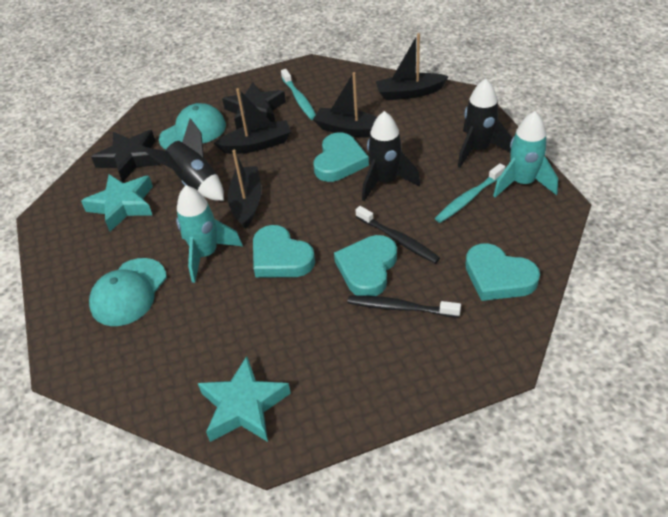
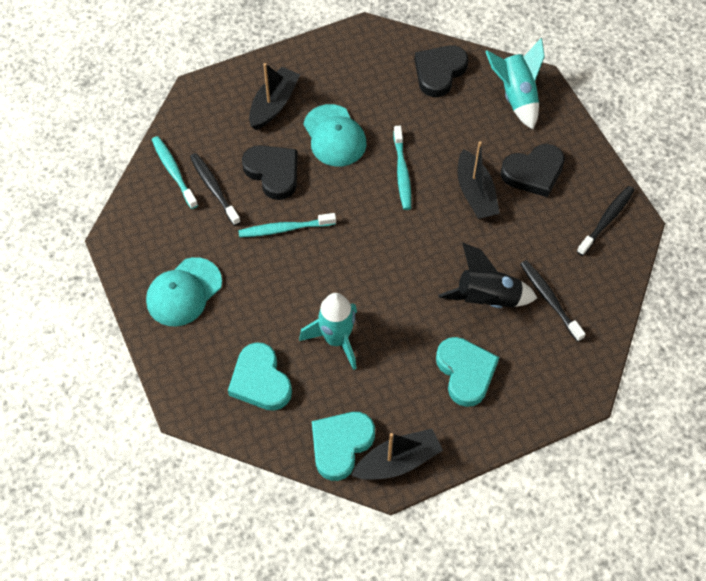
black boat: [214,88,291,154] [228,149,262,229] [313,72,377,137] [376,33,449,100] = 4 -> [249,63,300,130] [351,429,443,480] [458,141,500,219] = 3
black heart: none = 0 -> [242,145,298,200] [415,45,468,97] [501,144,565,197] = 3
black rocket: [142,118,224,201] [362,111,420,201] [458,79,512,168] = 3 -> [439,243,537,308] = 1
black star: [91,130,160,182] [222,82,286,130] = 2 -> none = 0
black toothbrush: [347,296,461,317] [356,206,440,264] = 2 -> [190,153,241,226] [520,260,585,342] [577,186,635,256] = 3
turquoise heart: [253,225,315,278] [313,132,369,182] [334,235,397,296] [466,243,540,301] = 4 -> [228,342,292,411] [312,412,375,481] [436,337,499,407] = 3
turquoise star: [81,174,153,232] [198,356,291,442] = 2 -> none = 0
turquoise toothbrush: [281,69,316,120] [435,163,505,223] = 2 -> [152,136,198,209] [238,213,336,237] [393,126,411,210] = 3

